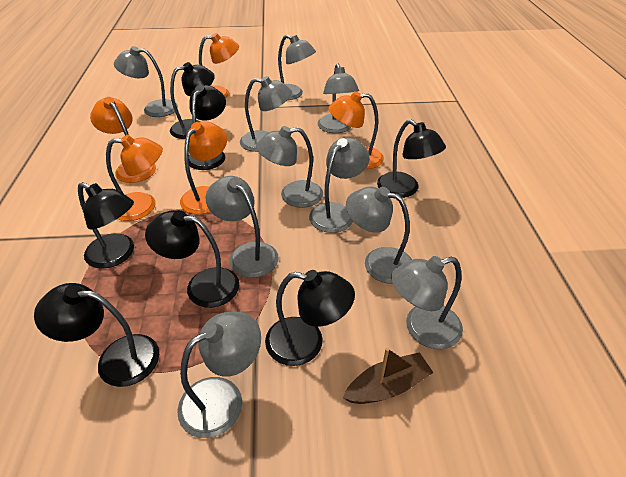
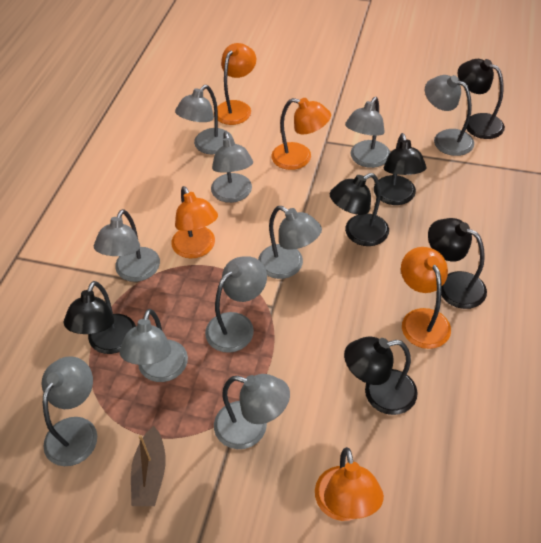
black lamp: [34,283,159,387] [78,182,134,269] [145,210,239,308] [170,62,215,139] [189,85,226,170] [265,270,355,366] [377,120,446,198] = 7 -> [64,281,136,354] [330,173,389,246] [344,337,418,415] [374,133,427,205] [428,218,487,309] [458,59,505,139] = 6

